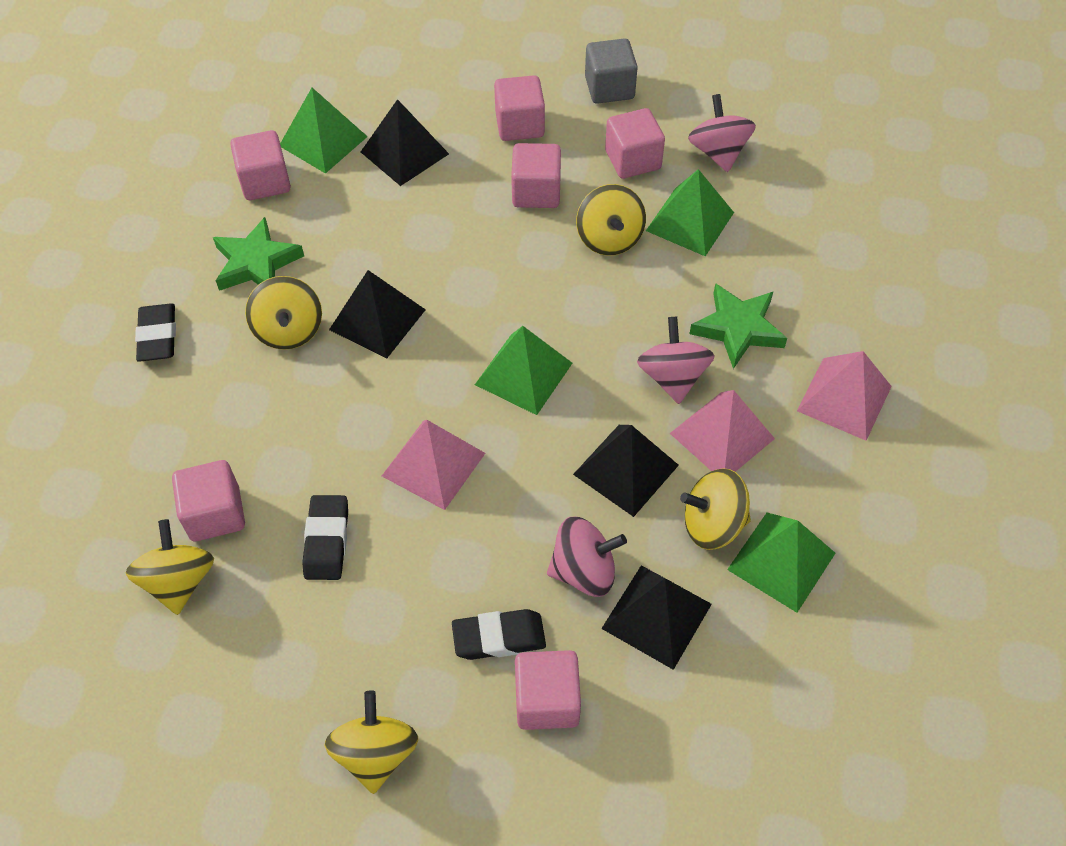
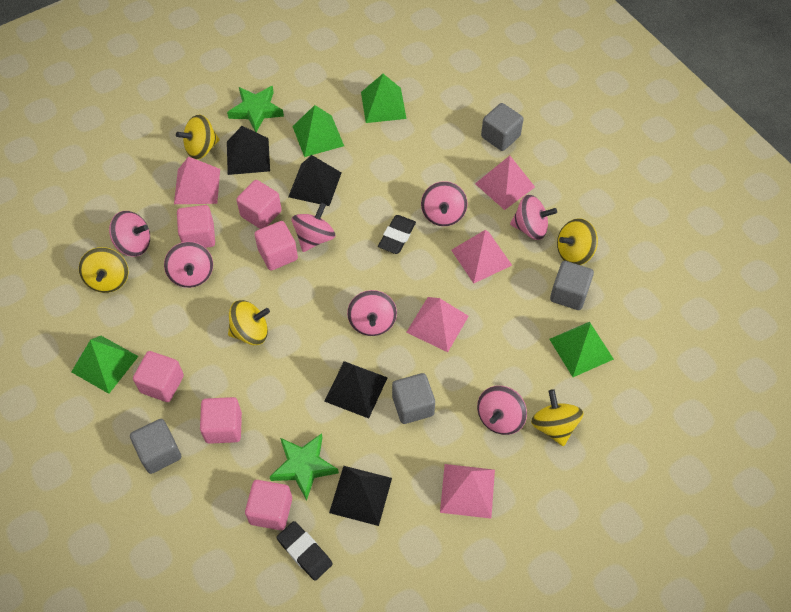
black eraser: [135,303,176,362] [302,495,348,580] [452,609,546,660] = 3 -> [277,521,333,581] [378,215,416,254] = 2
grey cube: [585,38,638,104] = 1 -> [130,419,181,474] [392,373,435,424] [481,103,523,151] [550,261,594,310] = 4
pink pyramid: [382,420,485,510] [670,390,775,472] [797,351,892,441] = 3 -> [174,156,220,204] [406,297,469,352] [440,464,495,519] [451,230,512,283] [475,156,535,210] = 5
pink spinning top: [547,517,627,597] [637,317,714,404] [688,94,756,172] = 3 -> [109,211,150,257] [164,242,213,288] [292,203,335,252] [347,290,397,336] [421,181,467,226] [477,386,527,435] [510,195,557,240] = 7

